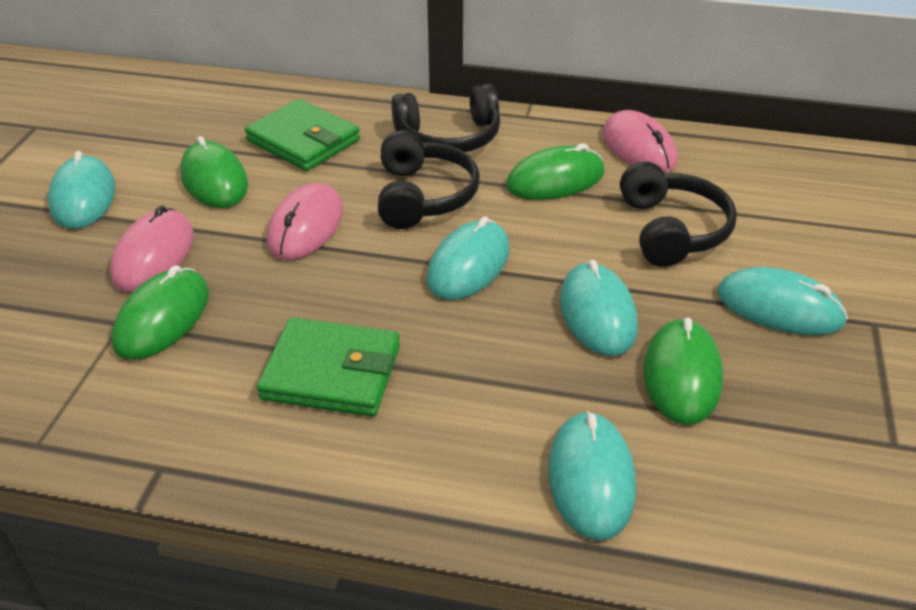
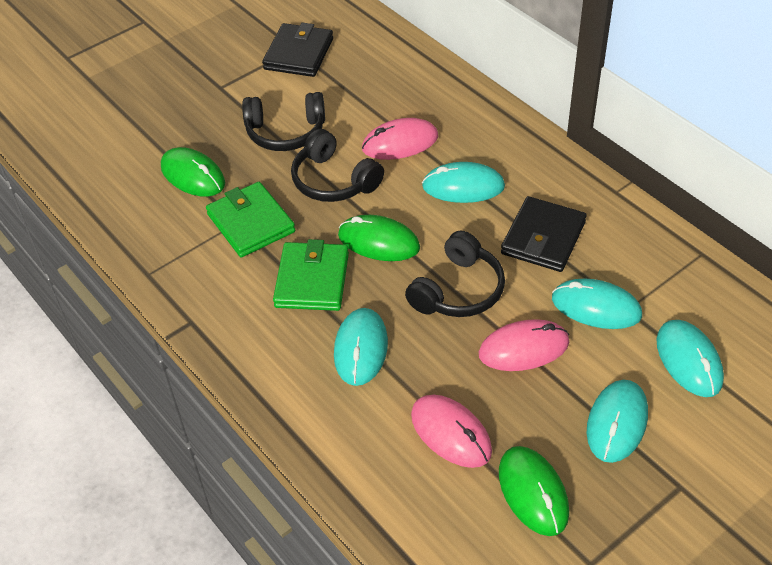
black wallet: none = 0 -> [262,23,333,77] [501,196,587,272] = 2
green mouse: [112,265,209,360] [180,136,248,208] [506,144,605,200] [643,317,723,425] = 4 -> [161,147,225,197] [338,215,420,261] [499,446,569,536] = 3

